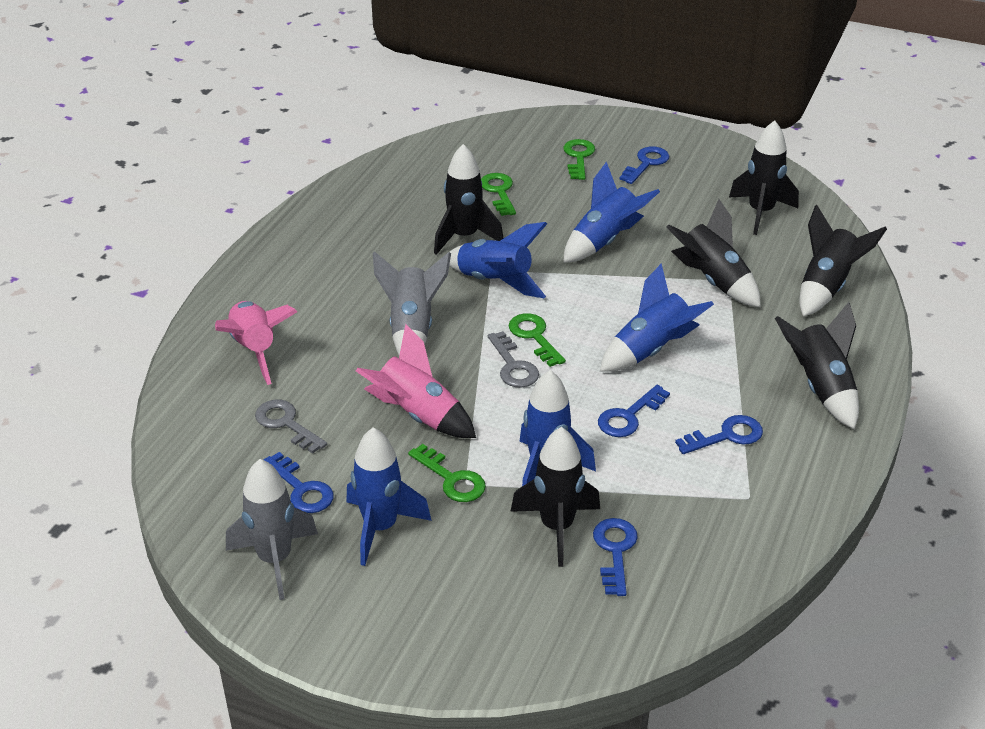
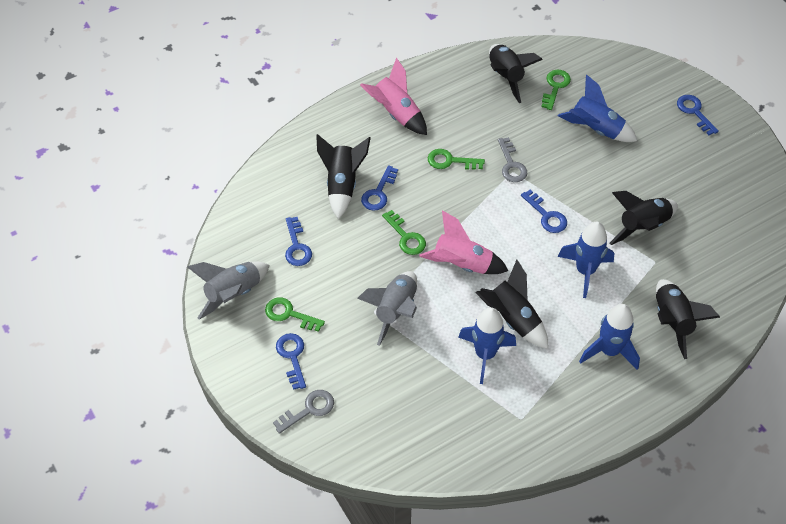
black rocket: [434,144,504,255] [510,427,600,567] [666,199,761,307] [729,120,799,235] [775,302,859,429] [799,205,887,317] = 6 -> [316,134,371,219] [475,259,548,349] [489,44,543,103] [610,191,678,245] [656,279,720,359] = 5
blue rocket: [346,427,432,566] [449,222,547,298] [520,370,596,486] [563,161,660,263] [600,263,714,372] = 5 -> [458,307,516,384] [558,75,637,142] [558,222,614,298] [579,304,640,370] = 4

